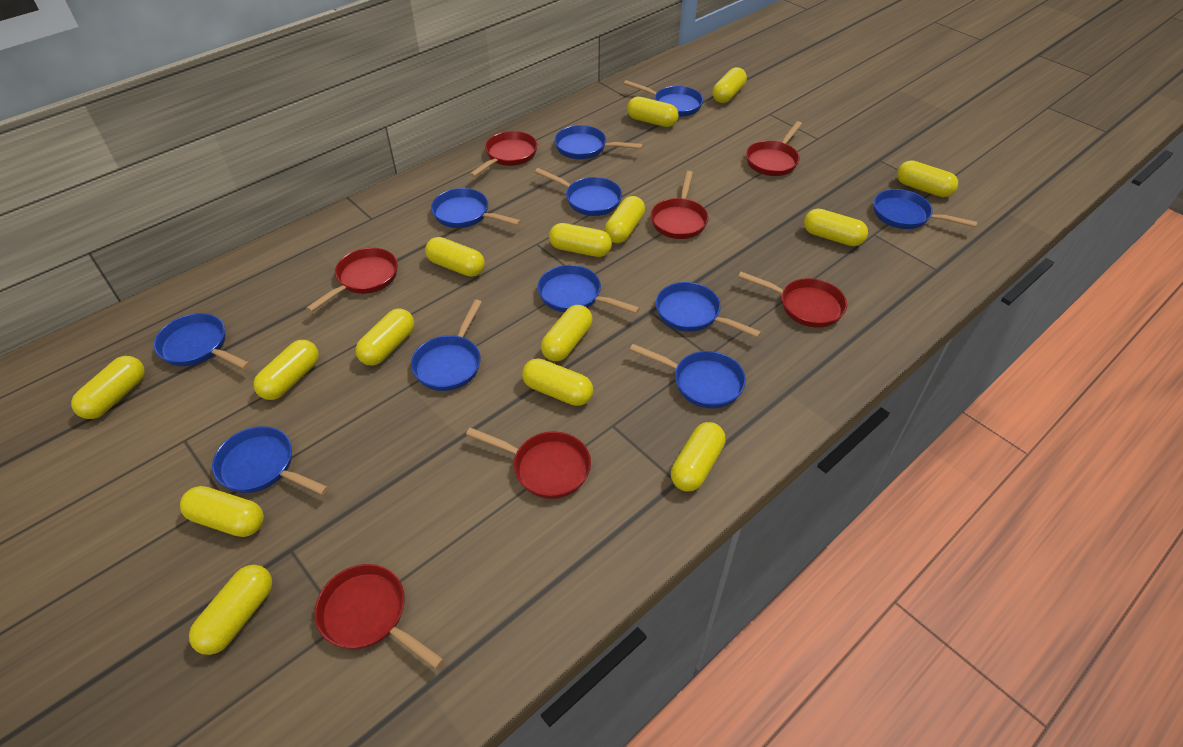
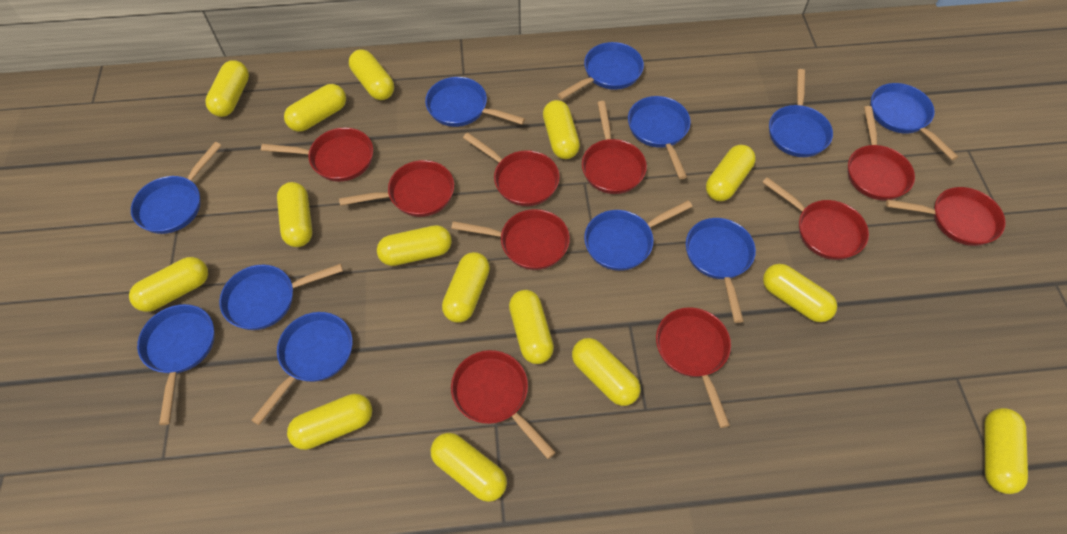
red pan: [306,248,398,312] [314,564,444,669] [466,428,591,499] [470,131,537,177] [651,171,709,239] [738,272,847,328] [746,121,802,176] = 7 -> [261,128,373,182] [339,160,454,217] [451,209,570,270] [451,350,556,459] [463,133,560,206] [582,101,647,194] [656,307,731,428] [762,177,869,260] [847,106,915,201] [886,187,1006,246] = 10

